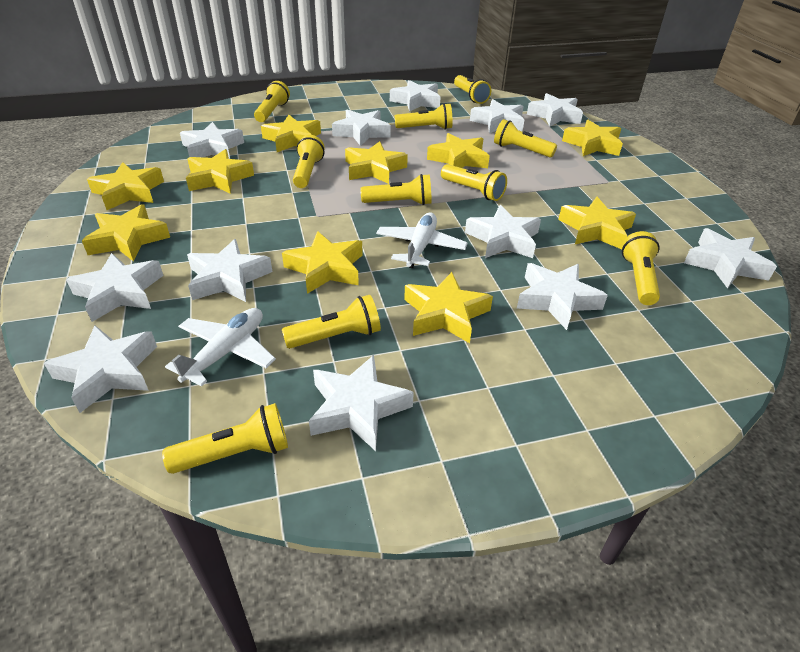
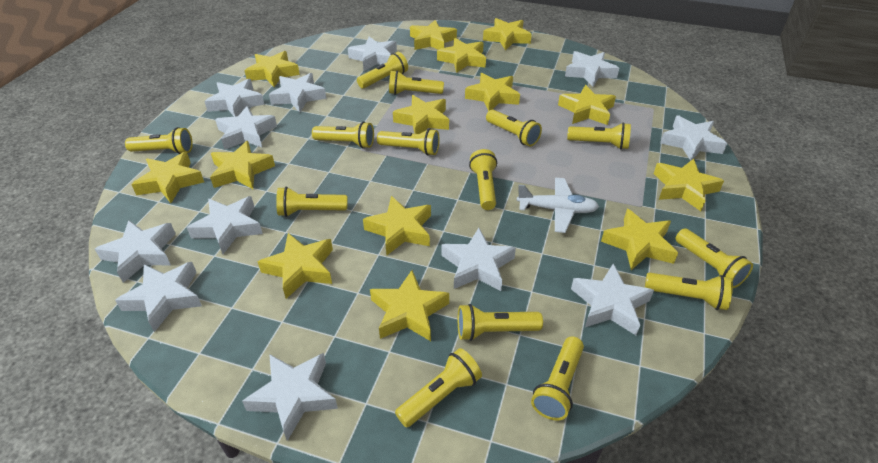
white plane: [165,308,276,386] [376,213,467,268] = 2 -> [517,178,599,233] = 1
yellow flashlight: [162,403,288,474] [254,81,290,122] [282,295,381,348] [293,135,325,188] [360,174,432,205] [395,103,453,130] [441,164,507,201] [454,75,491,104] [494,119,557,157] [622,231,660,305] = 10 -> [125,127,193,154] [276,187,347,217] [312,122,374,148] [357,52,408,88] [377,128,439,156] [389,70,444,95] [395,348,482,427] [458,304,543,341] [469,149,497,210] [486,110,542,146] [531,336,584,420] [567,123,631,149] [645,272,733,310] [675,228,753,288] = 14
yellow star: [82,204,170,262] [87,162,164,210] [186,149,254,194] [261,115,321,152] [282,231,363,294] [345,141,408,184] [404,272,493,343] [427,133,490,168] [558,197,636,249] [562,120,623,156] = 10 -> [131,152,204,203] [210,141,275,189] [245,51,300,87] [258,233,333,299] [363,196,431,255] [370,270,449,341] [393,95,449,134] [410,20,457,50] [437,38,486,73] [465,73,520,111] [483,18,532,50] [558,85,616,125] [601,209,678,270] [654,159,724,211] = 14

